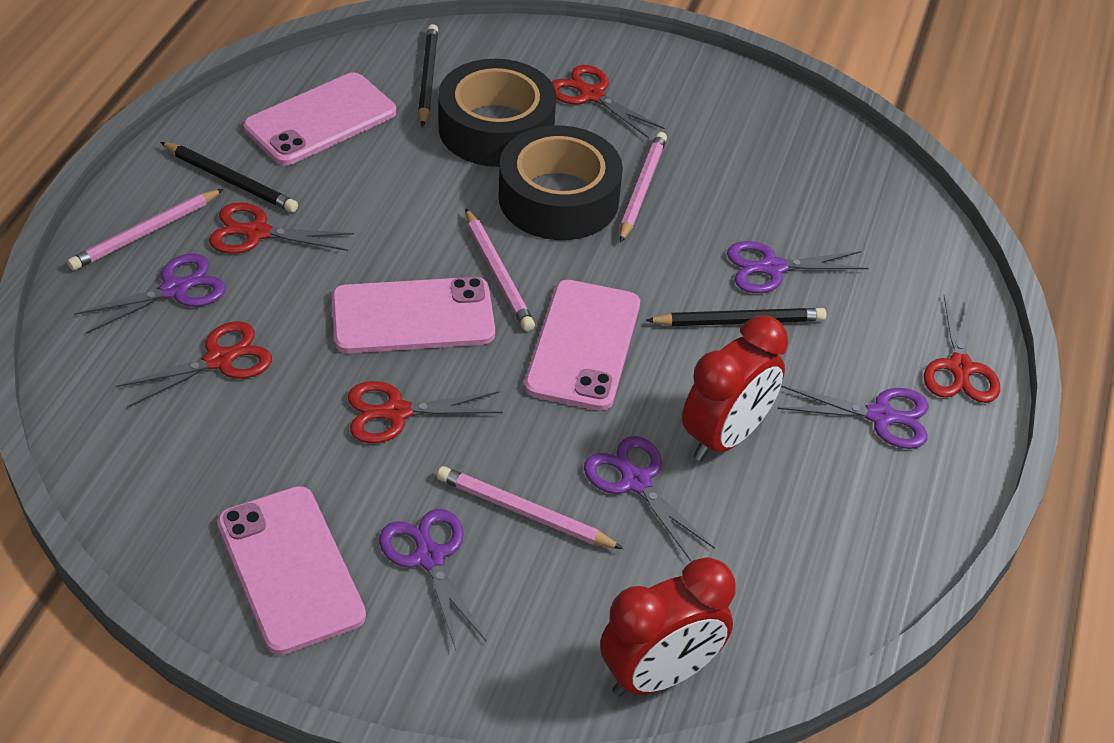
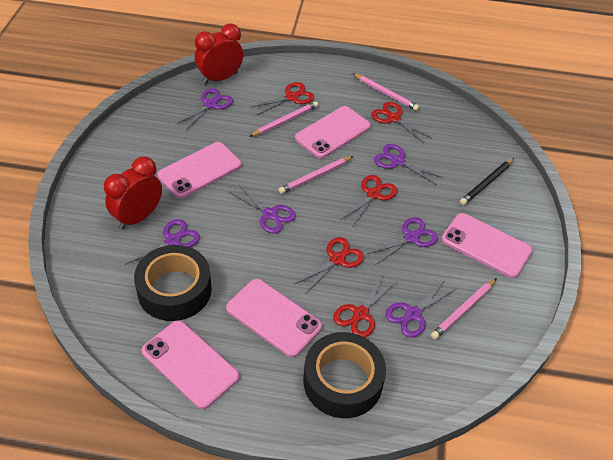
black pencil: [160,142,298,212] [418,24,438,127] [645,308,826,326] = 3 -> [460,158,514,205] = 1
pink phone: [217,486,366,655] [243,72,396,165] [332,277,495,353] [524,280,640,411] = 4 -> [142,320,239,409] [157,142,242,199] [226,279,322,357] [295,106,371,159] [441,213,533,278] = 5
purple scissors: [74,253,226,334] [379,509,487,650] [584,436,715,561] [727,241,869,293] [777,385,928,449] = 5 -> [125,219,200,265] [177,88,233,131] [229,184,296,233] [367,217,438,264] [374,144,443,185] [385,280,457,337] = 6

